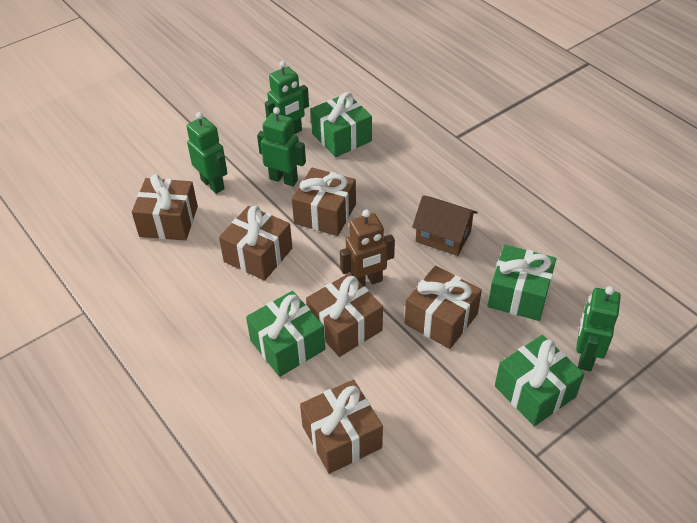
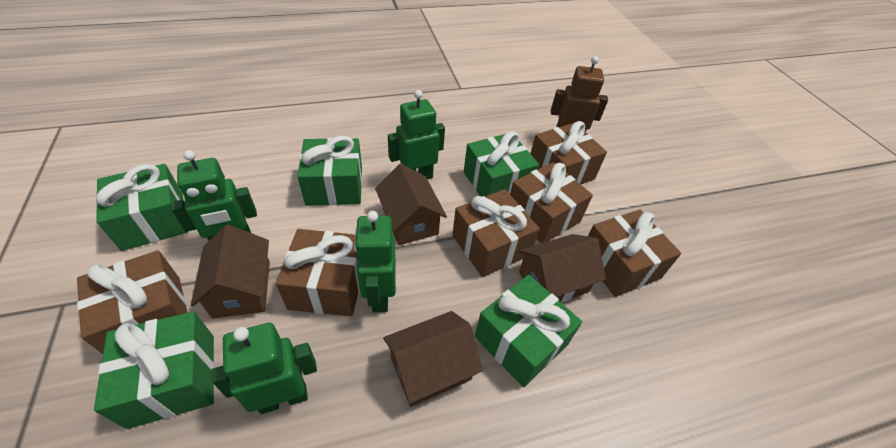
brown house: [412,195,478,256] = 1 -> [191,225,270,318] [375,164,447,245] [383,311,483,407] [519,234,606,303] = 4
green gift: [246,291,325,377] [311,92,372,157] [487,245,556,321] [495,335,584,426] = 4 -> [94,311,215,429] [95,164,188,251] [297,136,362,206] [464,131,539,197] [475,275,582,387] = 5

